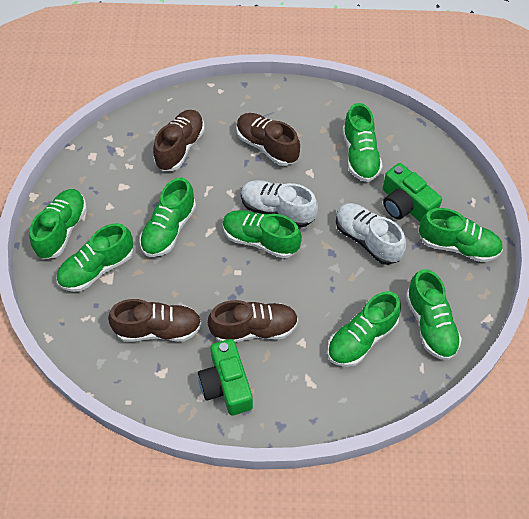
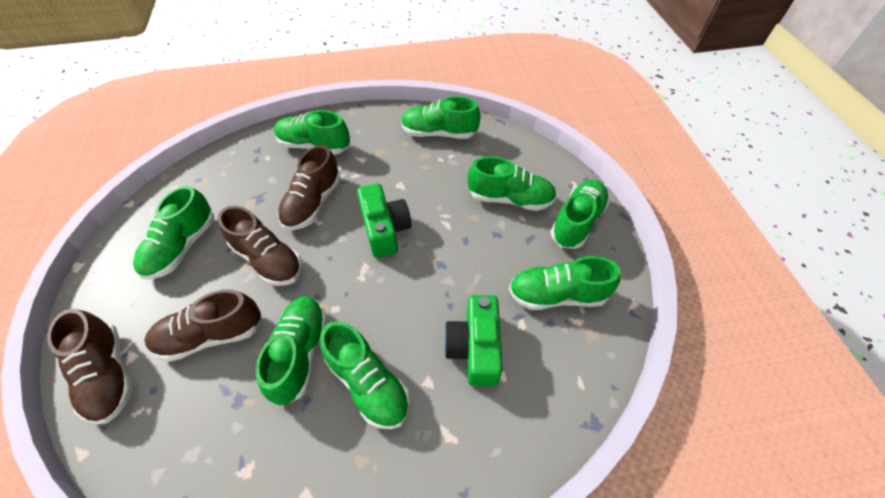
white shoe: [241,180,318,228] [336,203,406,265] = 2 -> none = 0

